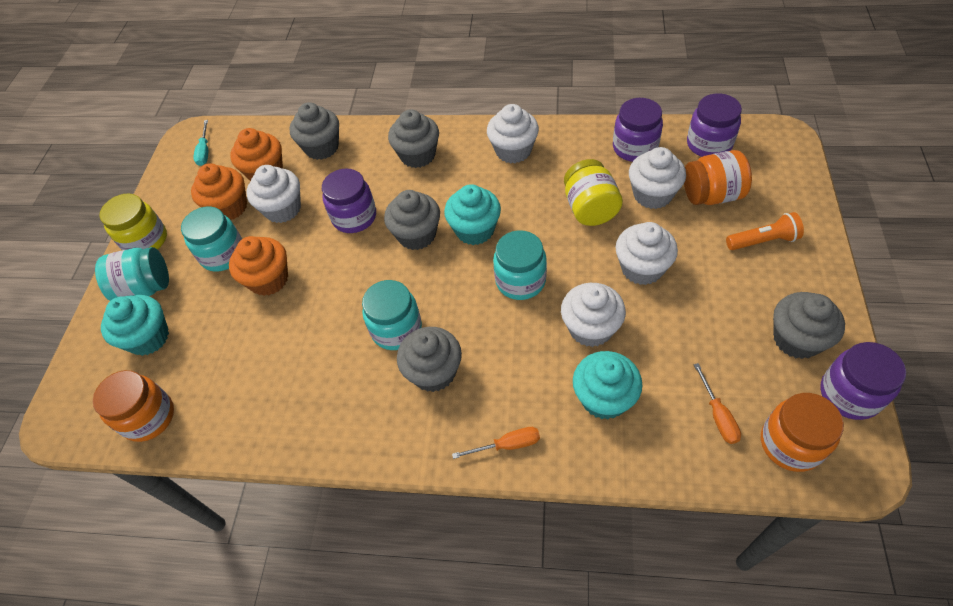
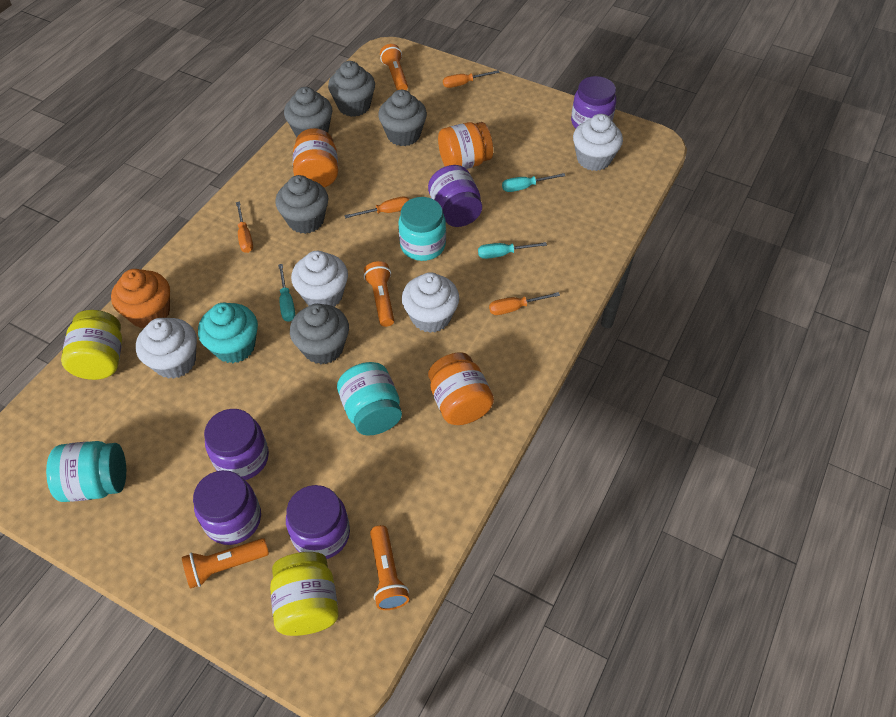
orange cupcake: [191,163,247,220] [229,236,288,296] [230,128,283,181] = 3 -> [111,269,170,328] = 1
orange flashlight: [726,212,804,250] = 1 -> [182,538,269,589] [364,261,394,327] [370,525,409,610] [380,44,408,90] = 4
orange screwdriver: [452,427,540,459] [694,363,741,444] = 2 -> [236,202,253,253] [344,197,409,218] [443,70,500,88] [489,292,560,315] = 4
purple jar: [322,169,376,233] [613,98,663,162] [687,93,742,157] [820,342,906,420] = 4 -> [193,470,261,545] [204,409,269,480] [286,485,350,559] [428,165,482,227] [571,76,616,128] = 5
turquoise cupcake: [101,295,169,356] [444,184,501,245] [573,351,643,420] = 3 -> [198,303,258,363] = 1
turquoise jar: [95,247,169,301] [181,206,242,272] [362,280,422,350] [493,230,547,300] = 4 -> [46,441,126,502] [337,362,402,436] [398,197,446,261] = 3
turquoise screwdriver: [193,120,208,166] = 1 -> [278,264,295,322] [478,242,547,259] [502,173,565,192] = 3
white cupcake: [247,165,301,223] [487,104,539,164] [561,283,626,347] [616,222,678,285] [629,147,686,209] = 5 -> [136,318,197,379] [291,251,348,307] [402,272,459,333] [573,114,623,171] = 4

